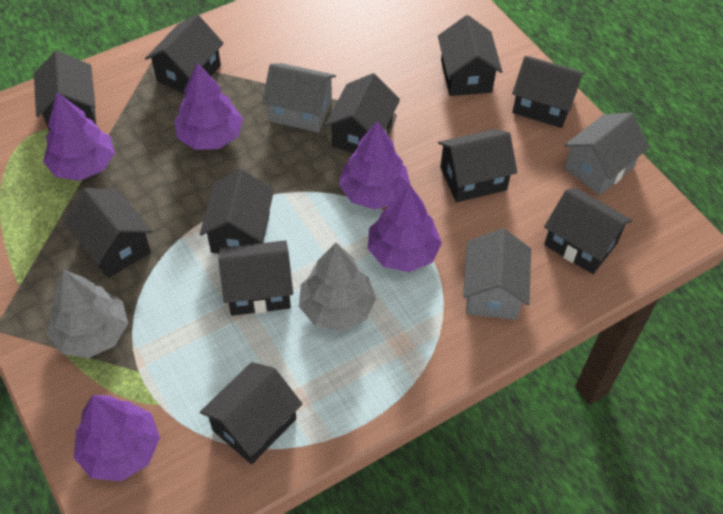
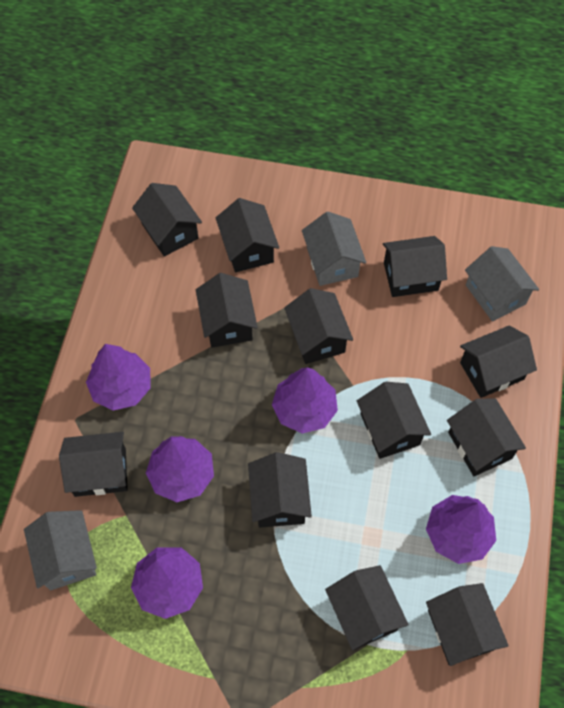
black house: [34,51,96,131] [63,188,152,278] [145,14,224,94] [200,169,274,254] [200,362,302,464] [218,240,293,316] [325,73,400,153] [438,15,502,96] [438,129,517,202] [512,56,585,128] [544,188,632,274] = 11 -> [59,432,128,497] [132,183,202,257] [196,273,258,348] [216,198,279,272] [248,452,312,528] [284,288,353,364] [325,565,409,650] [357,382,431,459] [383,236,447,297] [426,583,509,666] [447,398,526,476] [460,325,537,398] = 12
grey tree: [47,270,128,358] [299,243,376,331] = 2 -> none = 0

